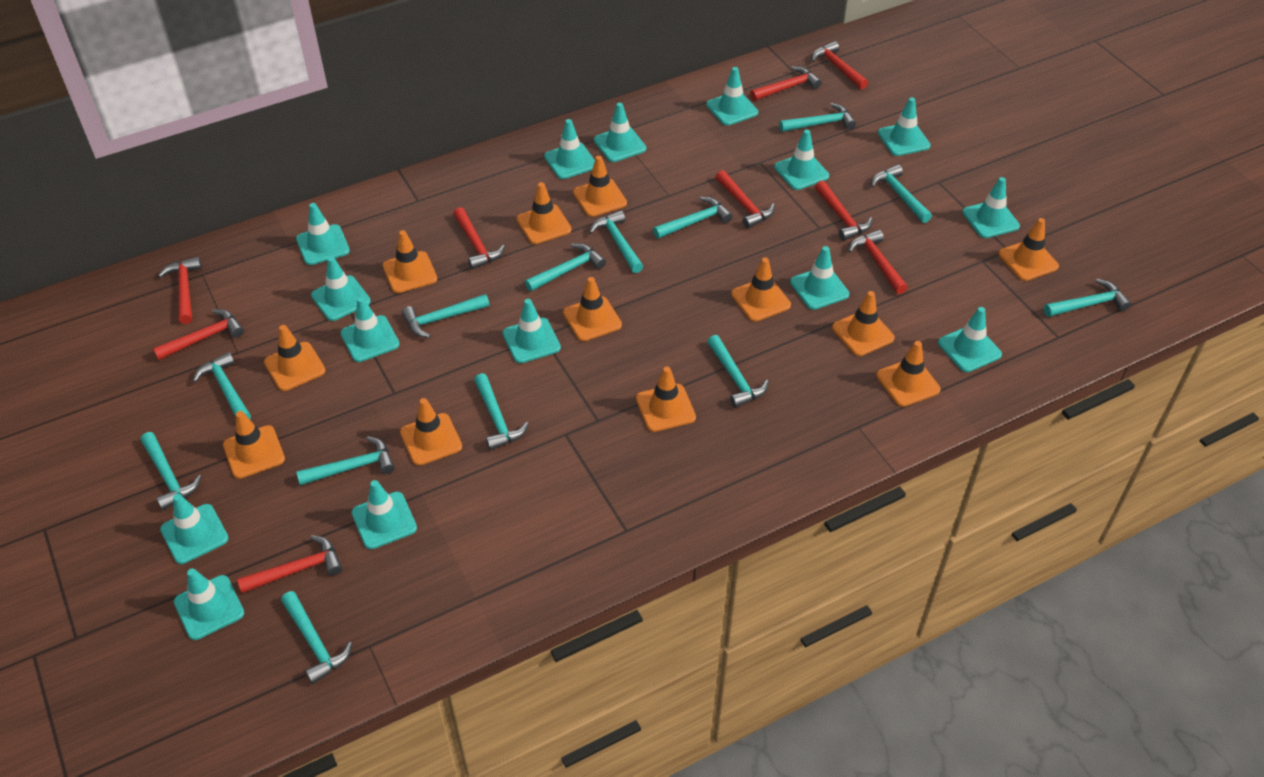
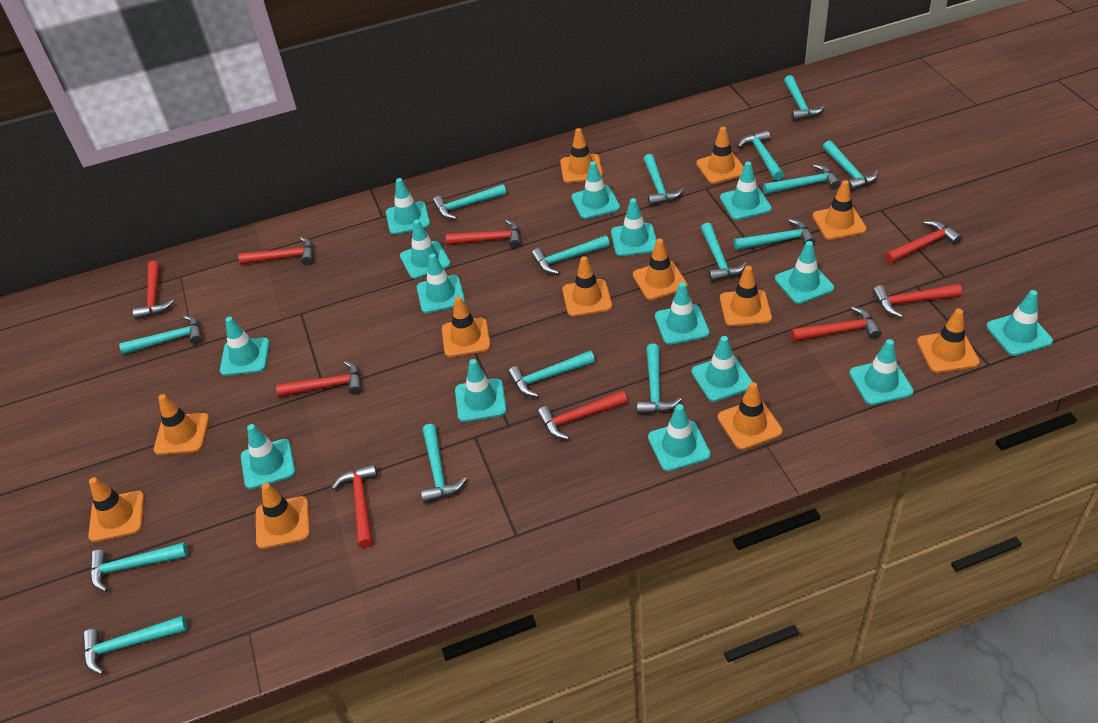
turquoise hammer: [141,432,202,510] [193,352,251,419] [281,591,352,684] [296,436,395,485] [402,294,490,338] [474,373,529,450] [525,243,606,291] [589,210,643,273] [653,197,733,239] [707,335,769,408] [779,103,856,132] [871,164,932,223] [1044,279,1131,317] = 13 -> [83,616,187,675] [90,542,188,592] [119,315,203,355] [421,424,467,504] [433,184,506,219] [508,351,595,397] [531,235,610,274] [637,344,682,415] [643,154,683,206] [701,223,747,282] [734,219,816,251] [737,130,784,181] [763,164,841,195] [784,75,824,121] [823,140,878,191] = 15

